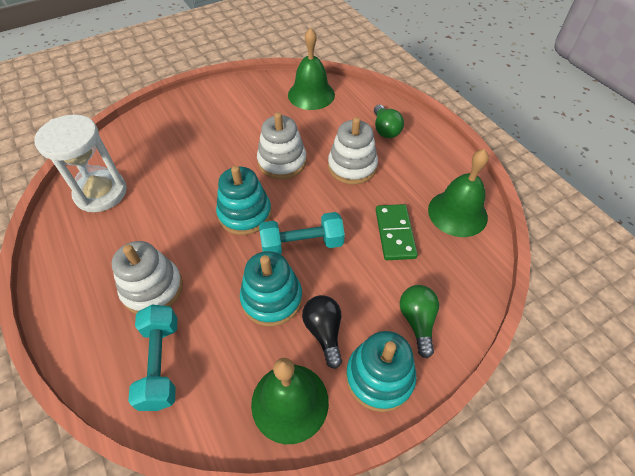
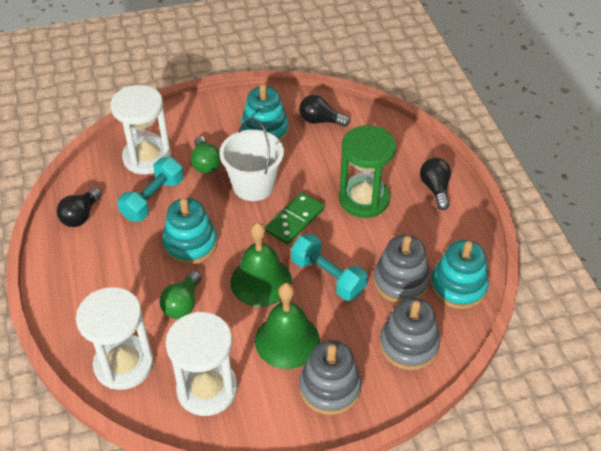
black light bulb: [302,295,342,369] = 1 -> [57,187,102,227] [299,95,350,127] [420,158,451,210] = 3
green bell: [251,358,329,444] [288,28,335,110] [428,149,489,237] = 3 -> [230,222,292,307] [255,283,320,369] = 2
green hourglass: none = 0 -> [339,125,396,218] = 1
grey stacking toy: none = 0 -> [299,340,362,415] [374,235,431,303] [379,297,440,370] = 3
white bucket: none = 0 -> [219,118,284,201] = 1
white hourglass: [34,114,127,212] = 1 -> [76,287,154,390] [110,85,172,174] [166,312,238,416] = 3
white stacking toy: [112,241,183,314] [257,112,306,179] [328,117,378,185] = 3 -> none = 0

